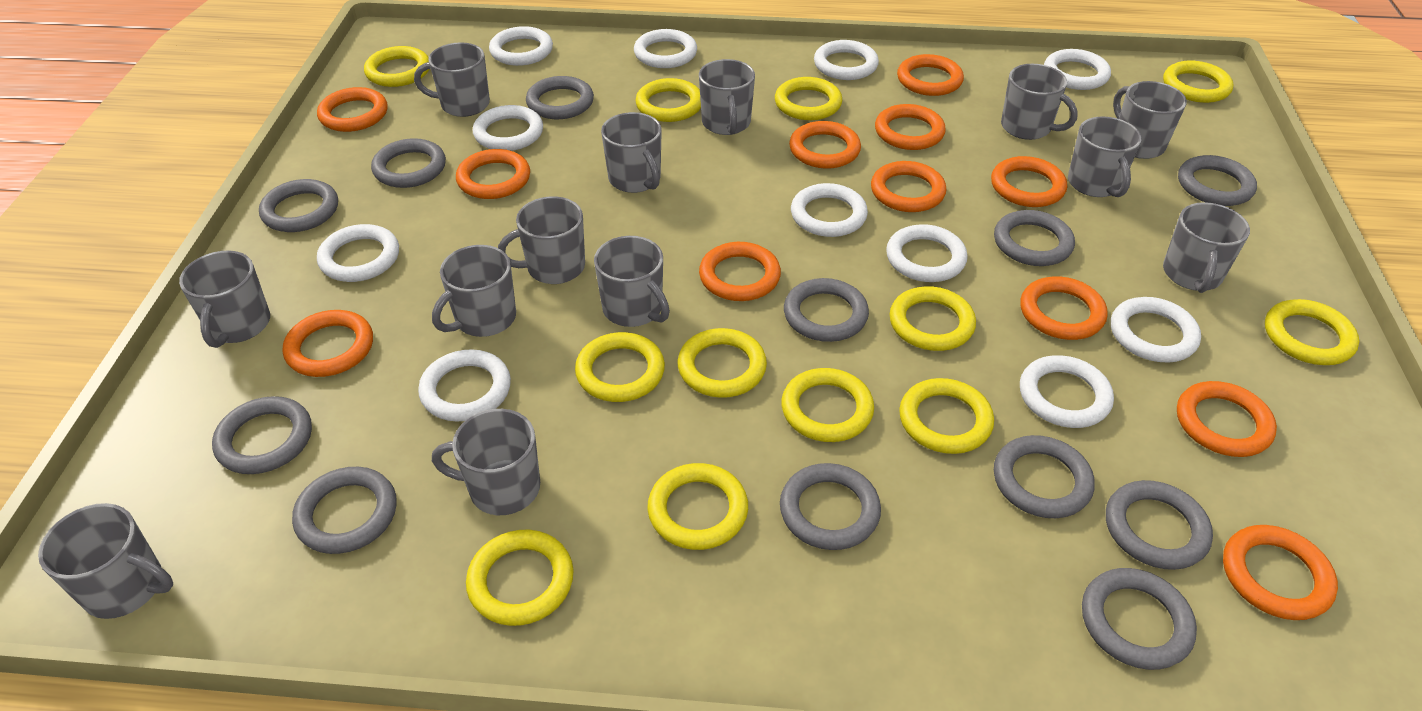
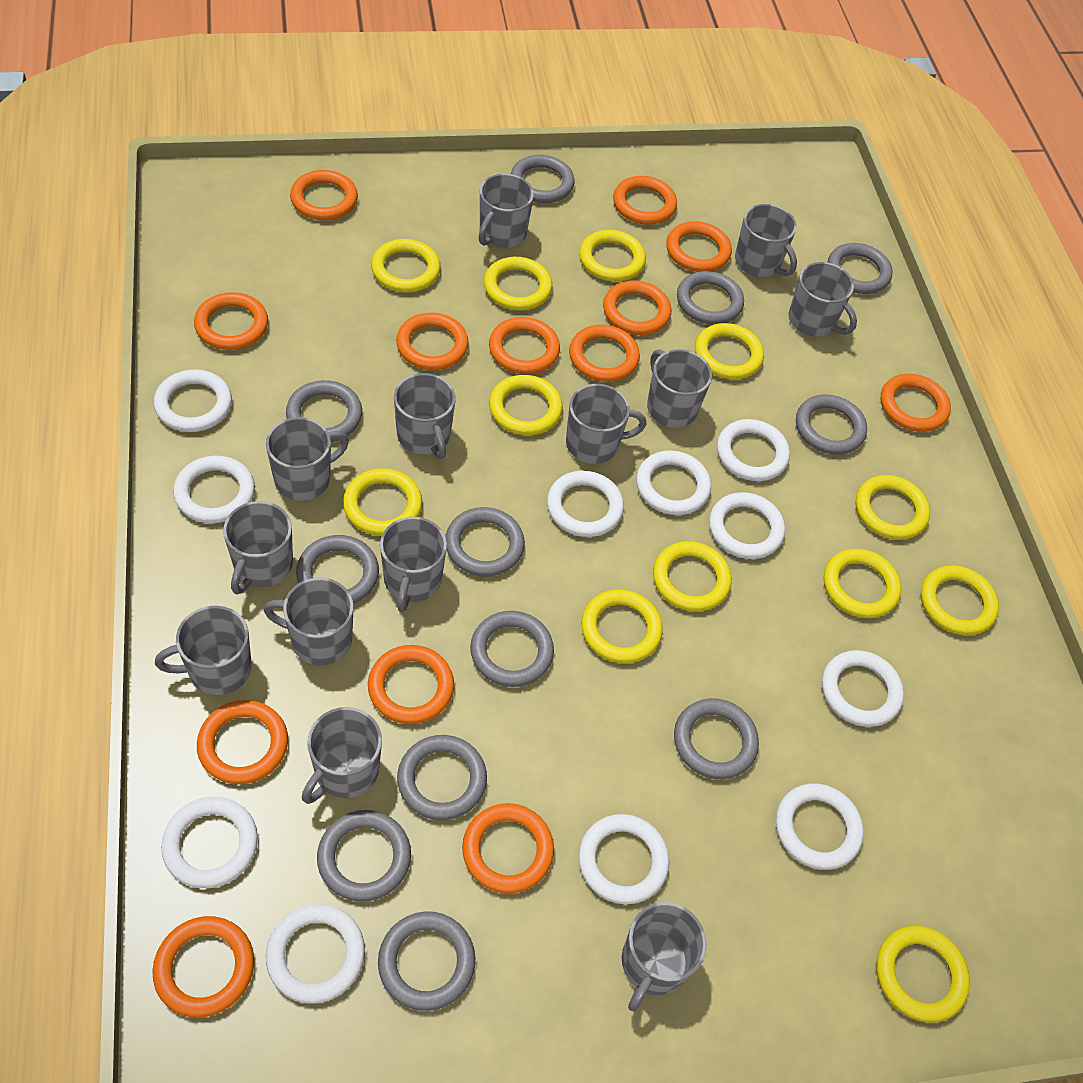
orange ring: [283,310,373,377] [317,87,387,132] [456,149,530,199] [699,242,781,301] [789,121,861,169] [871,161,947,212] [875,104,946,150] [897,54,964,96] [991,156,1067,207] [1020,276,1108,340] [1177,381,1277,457] [1223,525,1338,620] = 12 -> [153,916,254,1018] [194,292,268,350] [197,700,288,785] [290,170,358,220] [368,645,454,724] [396,313,468,370] [462,803,554,894] [489,317,560,374] [569,325,640,382] [603,281,671,335] [613,176,677,225] [666,221,732,272] [881,373,951,432] = 13

